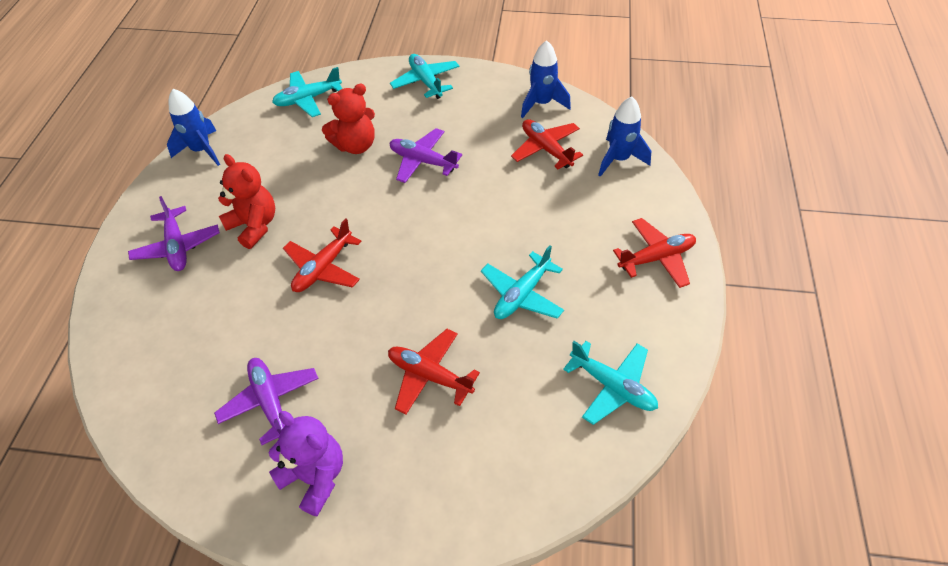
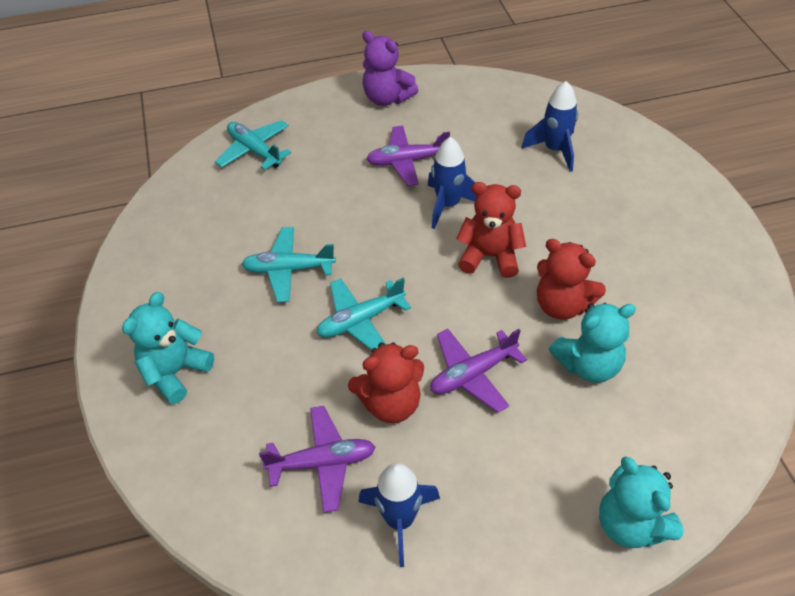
red plane: [283,219,362,292] [388,329,480,414] [511,119,583,169] [613,218,696,288] = 4 -> none = 0
red teddy bear: [218,154,275,249] [322,84,375,154] = 2 -> [348,342,424,423] [456,182,526,278] [537,239,606,320] = 3
turquoise plane: [272,67,342,117] [390,54,459,99] [481,245,564,319] [563,341,658,425] = 4 -> [215,120,291,170] [242,227,336,302] [317,278,411,350] = 3
turquoise teddy bear: none = 0 -> [122,292,214,404] [549,303,636,383] [599,456,684,548] = 3

